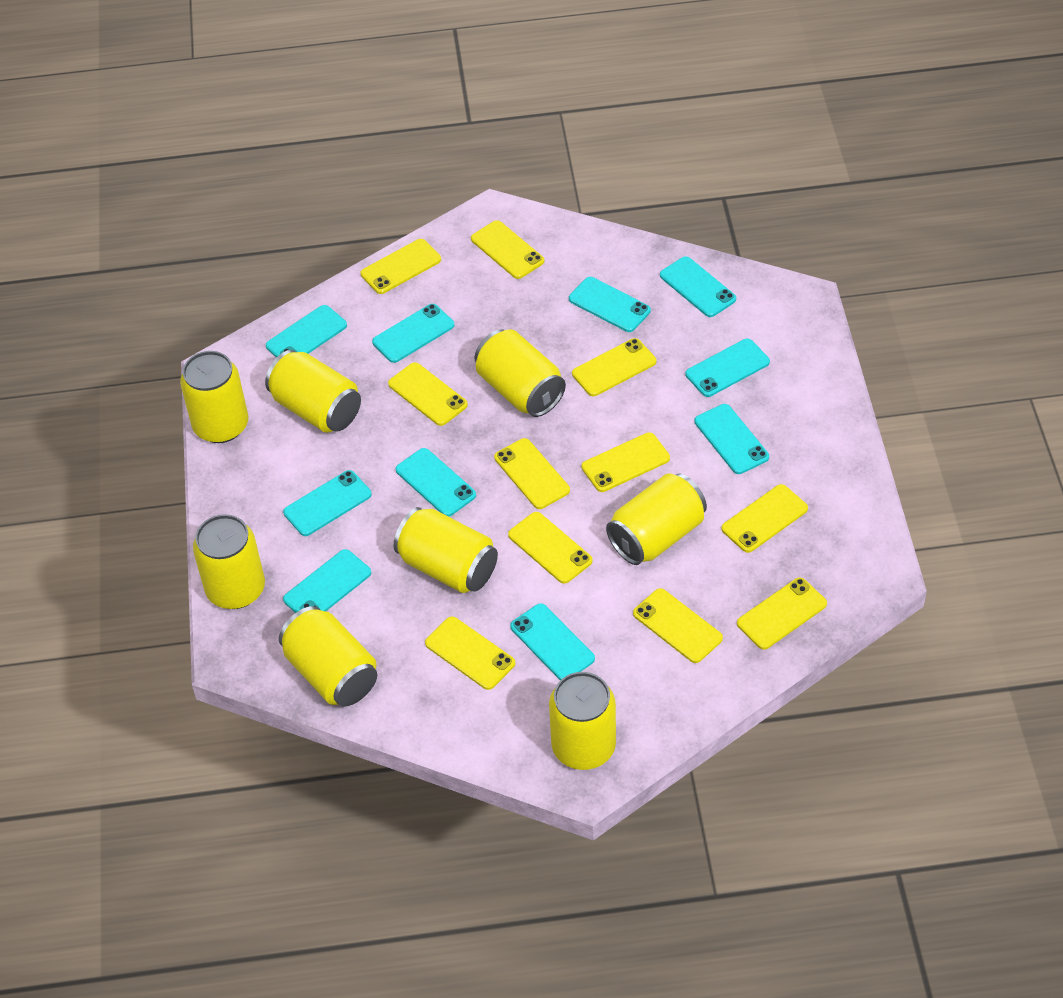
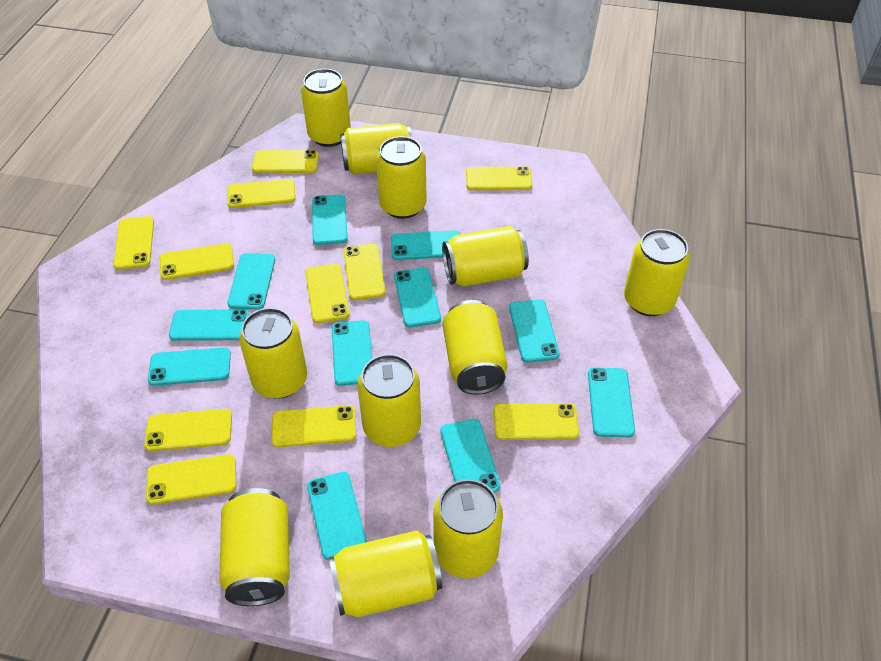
turquoise phone: [266,305,347,358] [283,470,372,536] [283,549,371,613] [372,304,454,363] [396,448,476,517] [510,603,595,680] [569,277,651,332] [660,256,736,317] [686,339,770,397] [694,404,769,474] = 10 -> [148,347,231,386] [169,310,250,341] [227,253,275,310] [307,472,367,560] [312,194,347,245] [332,320,372,386] [391,230,460,260] [394,268,441,327] [440,419,500,493] [509,300,560,363] [588,367,635,437] = 11
yellow can: [180,351,248,443] [193,514,265,609] [265,350,361,433] [279,606,377,707] [394,507,498,593] [474,329,566,417] [549,672,616,770] [606,473,707,565] = 8 -> [219,488,290,606] [239,308,307,399] [301,69,351,147] [329,530,442,617] [340,123,412,175] [357,354,421,447] [376,136,427,219] [433,479,503,578] [442,226,529,287] [443,300,508,395] [624,229,690,316] = 11

